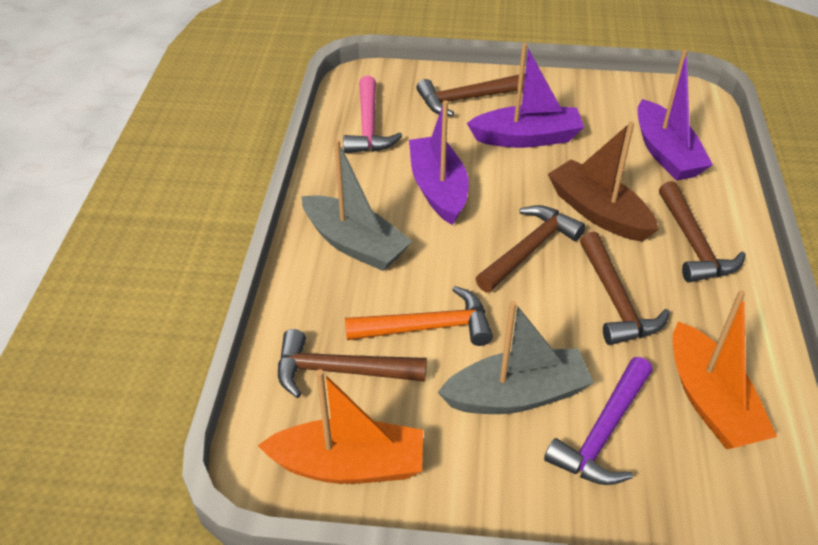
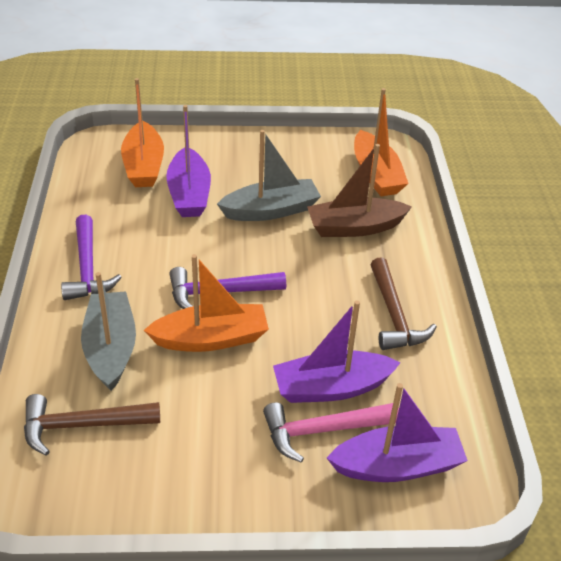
brown hammer: [278,329,427,398] [416,74,525,116] [476,205,585,293] [580,232,670,345] [659,181,746,283] = 5 -> [24,394,160,456] [370,257,437,350] = 2
orange boat: [258,369,423,484] [673,290,777,449] = 2 -> [121,78,164,187] [144,254,269,352] [354,88,409,196] = 3
orange hammer: [345,286,493,346] = 1 -> none = 0
purple hammer: [544,357,653,485] = 1 -> [61,214,122,300] [169,267,286,309] = 2

